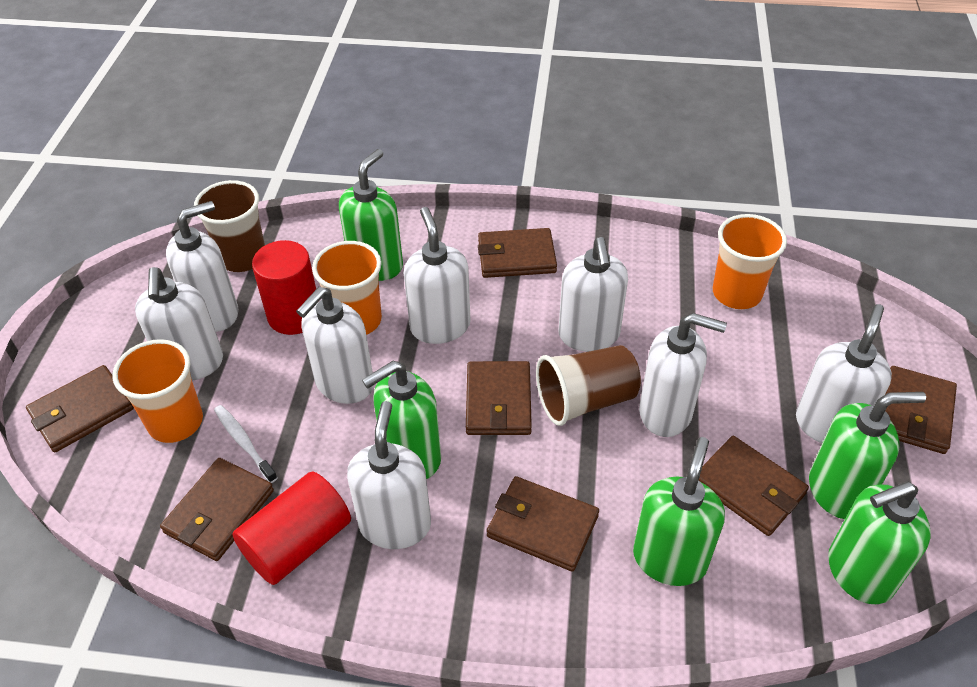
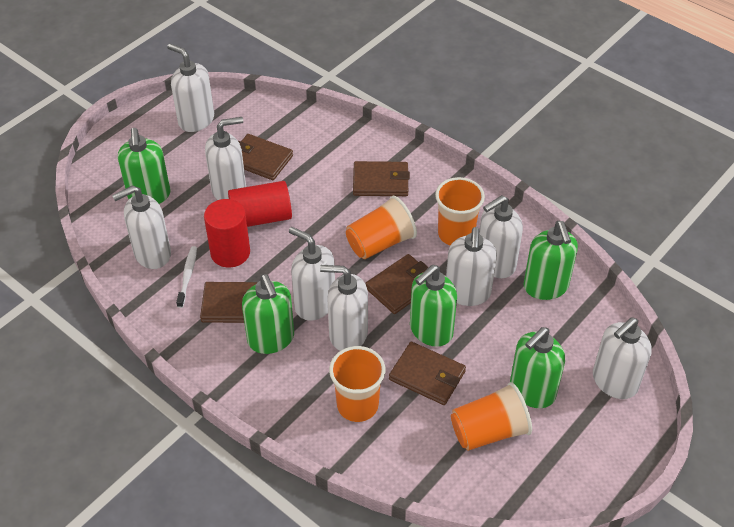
brown cup: [194,180,265,272] [536,345,641,426] = 2 -> none = 0
brown wallet: [26,365,134,452] [160,458,274,561] [466,361,532,435] [478,228,557,278] [487,476,599,572] [699,436,809,536] [885,366,957,454] = 7 -> [200,282,258,323] [238,134,293,180] [353,161,410,196] [365,254,428,314] [389,342,466,405] = 5
orange cup: [112,339,203,443] [312,241,382,335] [713,214,787,309] = 3 -> [329,346,385,422] [346,196,417,259] [435,177,485,246] [451,382,532,451] = 4

